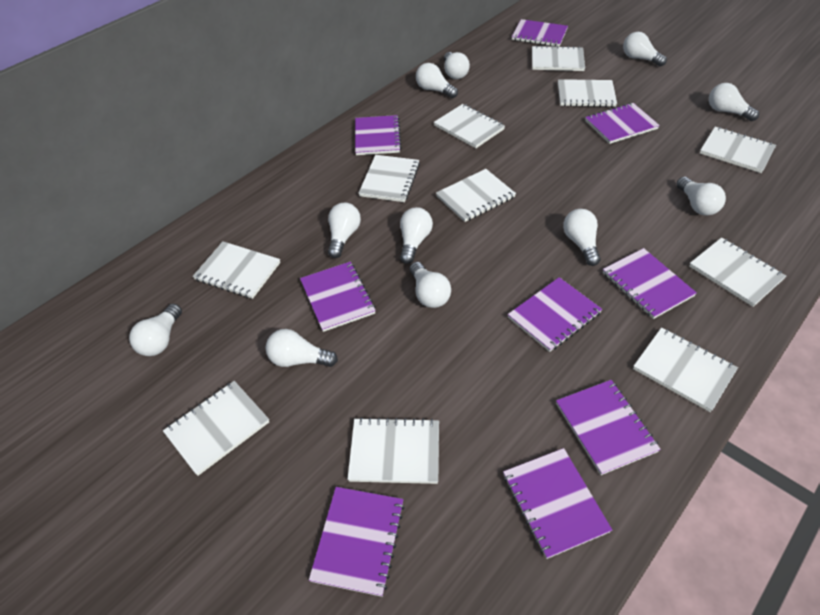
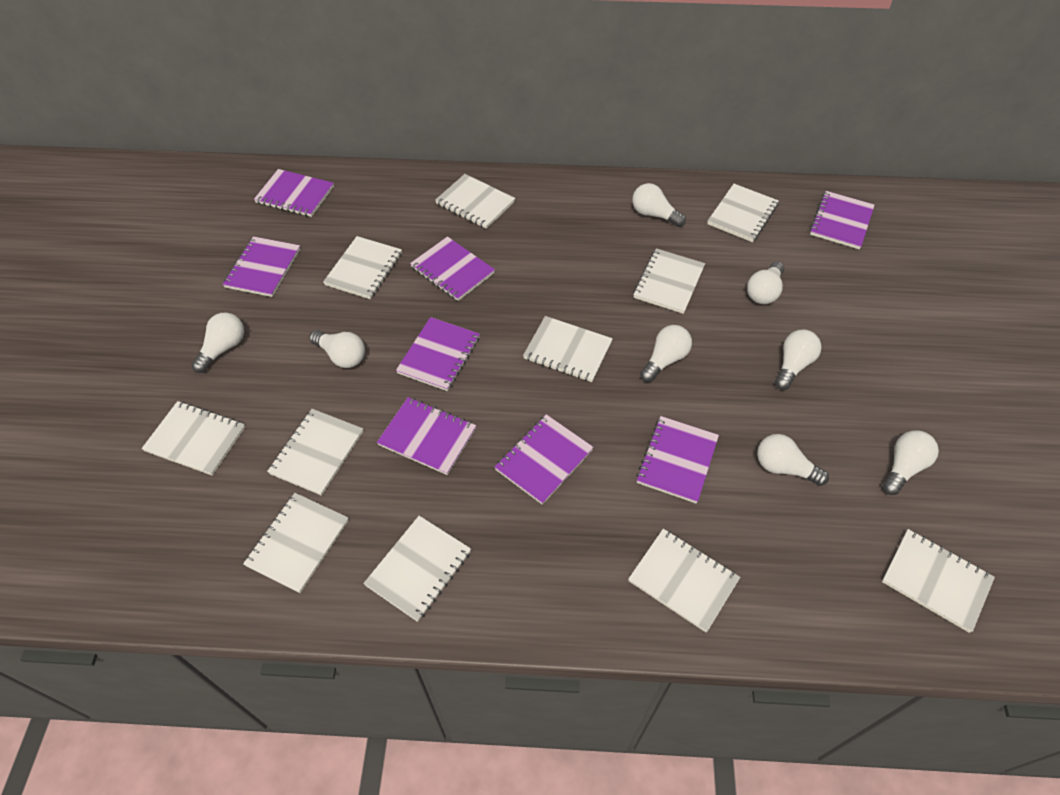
purple notebook: [300,262,376,332] [309,487,405,597] [355,115,402,155] [503,448,612,559] [508,277,602,352] [512,19,568,47] [556,380,661,475] [585,103,660,144] [603,248,697,319] = 9 -> [223,236,300,297] [254,169,334,217] [377,397,476,475] [396,317,480,391] [410,236,495,301] [495,414,594,505] [636,416,719,504] [810,191,874,249] = 8
white light bulb: [129,304,182,356] [266,329,338,367] [328,202,361,258] [400,207,433,264] [410,262,451,308] [416,63,458,98] [444,52,470,79] [563,209,601,266] [623,32,667,67] [676,177,726,216] [709,83,759,121] = 11 -> [192,313,244,373] [309,330,365,368] [632,183,686,227] [640,325,692,382] [747,261,784,304] [757,434,829,486] [775,330,822,390] [882,431,939,495] = 8

